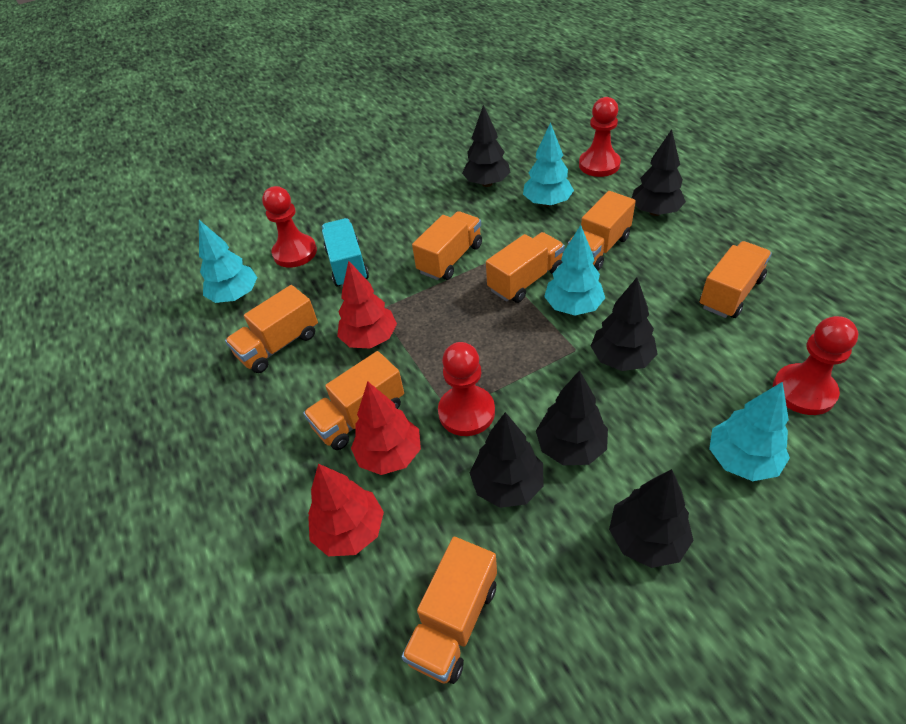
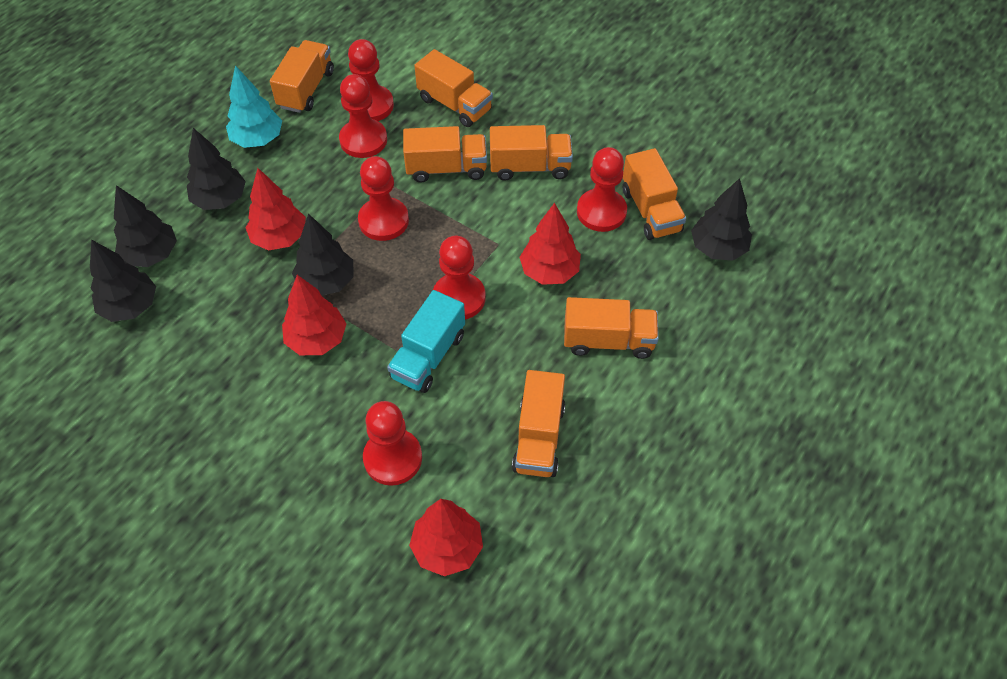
black tree: [462,105,510,187] [470,412,544,508] [536,370,608,465] [591,278,657,371] [609,469,694,568] [632,129,686,216] = 6 -> [90,240,156,322] [114,185,177,267] [187,128,246,210] [292,214,354,296] [691,178,752,261] = 5
red pawn: [262,186,317,268] [438,342,495,436] [579,97,621,177] [773,316,858,415] = 4 -> [339,74,387,158] [348,39,394,121] [358,156,409,241] [363,401,422,486] [433,236,485,319] [577,147,627,232] = 6
red tree: [308,464,384,556] [337,261,397,349] [351,381,421,475] = 3 -> [246,168,306,251] [282,275,346,355] [409,499,483,576] [519,203,581,285] = 4
turquoise tree: [199,220,257,303] [523,122,574,207] [544,225,605,315] [709,382,790,481] = 4 -> [226,65,282,148] = 1

